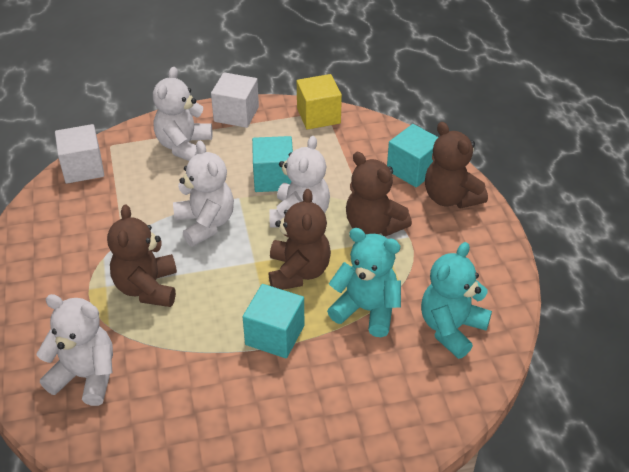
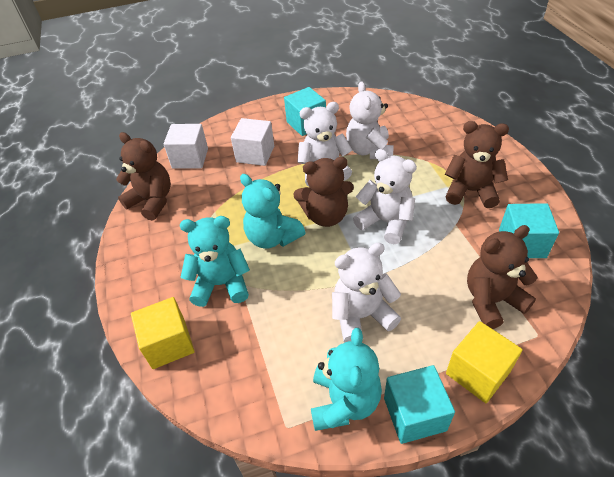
turquoise teddy bear: [327,228,401,337] [421,242,492,359] = 2 -> [180,216,250,307] [240,174,306,249] [311,328,382,431] = 3
yellow cube: [297,74,342,130] = 1 -> [131,297,195,369] [446,321,523,403] = 2

